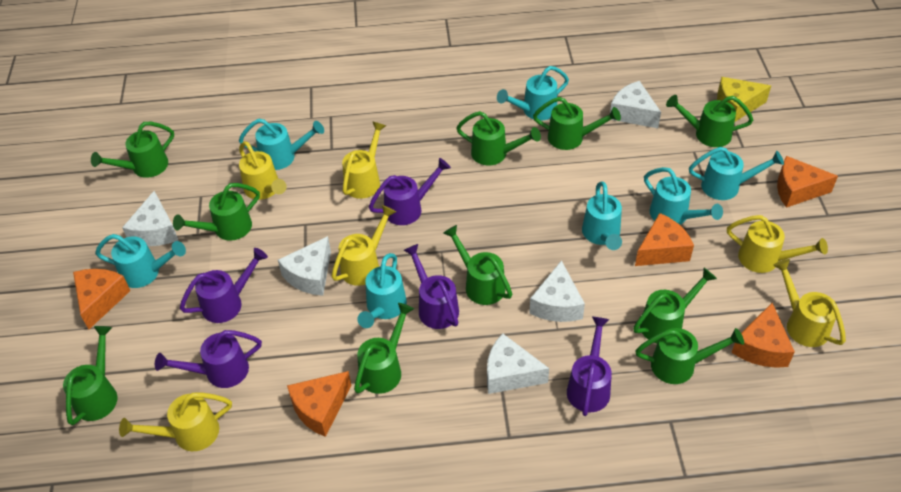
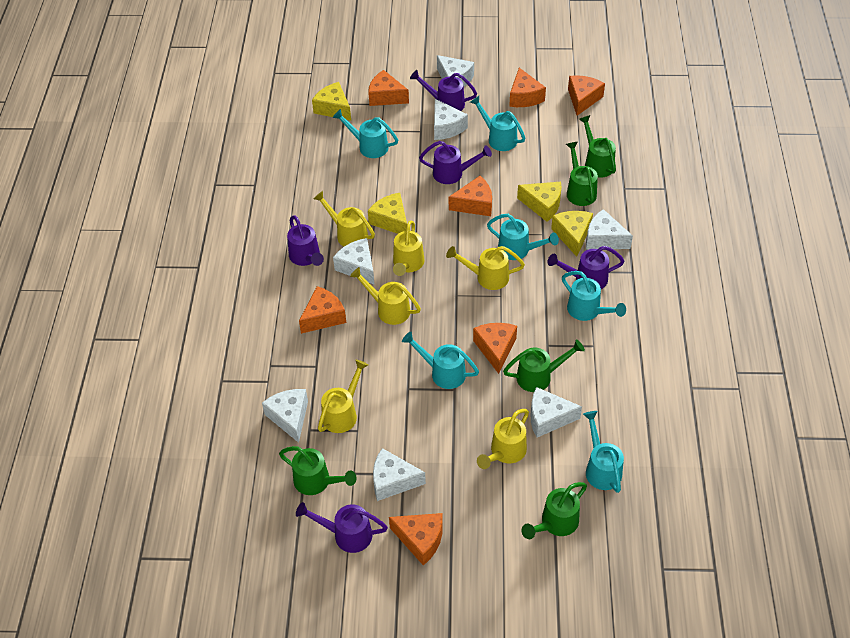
green watering can: [63,326,118,425] [91,122,174,178] [173,183,260,241] [354,303,414,394] [443,225,512,305] [456,111,541,166] [533,97,621,150] [633,268,717,343] [635,328,744,384] [666,95,753,147] = 10 -> [279,446,357,495] [503,340,585,392] [521,482,587,539] [566,142,598,206] [579,115,616,178] = 5
orange cheese: [73,269,130,329] [287,371,352,437] [635,213,694,266] [731,303,795,368] [777,156,838,208] = 5 -> [299,286,346,334] [368,70,409,106] [389,513,443,565] [449,176,492,216] [473,323,517,374] [509,68,546,107] [568,75,605,116] = 7
turquoise watering can: [95,234,186,288] [239,119,324,170] [357,253,407,328] [497,66,569,120] [582,181,622,250] [644,167,723,225] [689,147,784,200] = 7 -> [333,109,398,158] [402,332,479,389] [470,96,525,151] [487,214,559,260] [562,271,626,321] [583,411,624,493] = 6
white cheese: [122,191,178,246] [278,236,331,296] [487,333,549,394] [529,260,585,322] [610,81,661,128] = 5 -> [262,389,308,443] [333,238,375,285] [373,448,426,501] [434,99,468,140] [437,55,474,87] [531,387,582,437] [586,209,633,250] = 7
yellow cheese: [717,77,771,122] = 1 -> [312,82,351,121] [368,193,407,234] [517,182,562,222] [551,211,593,257] = 4

